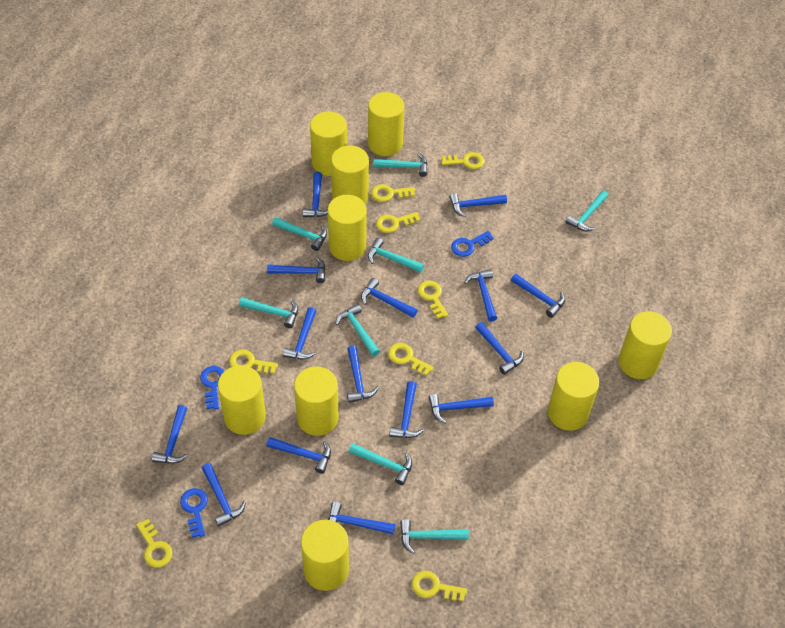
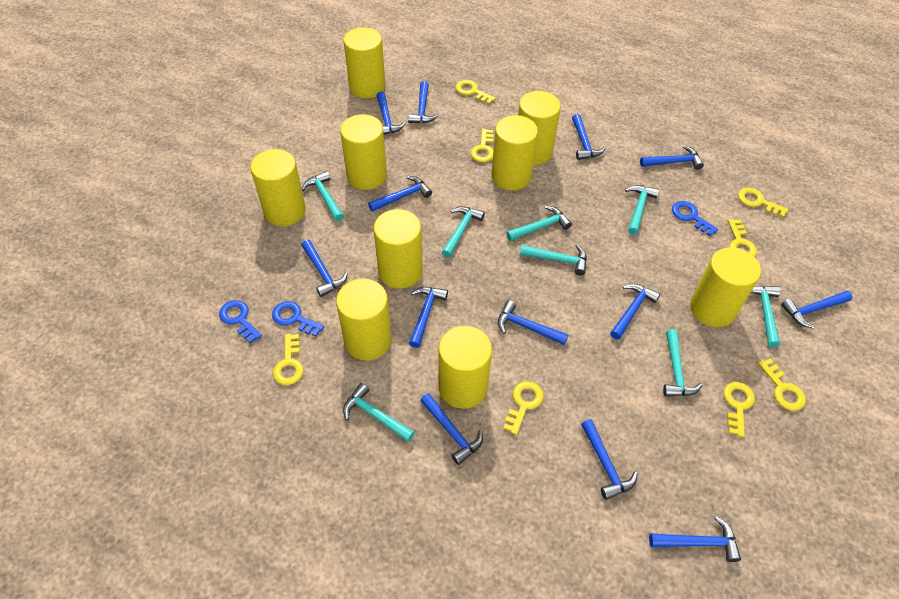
blue hammer: [152,405,187,464] [202,463,246,527] [267,257,325,283] [267,437,331,474] [283,307,316,360] [303,172,328,217] [328,502,395,534] [347,345,379,403] [361,278,418,318] [389,381,424,438] [429,394,494,423] [449,193,507,217] [464,269,497,322] [475,322,524,375] [511,274,565,318] = 15 -> [301,240,348,297] [368,176,432,212] [376,91,406,134] [408,81,438,123] [409,287,448,348] [420,393,483,465] [498,300,568,345] [572,114,605,160] [581,419,638,500] [610,284,660,340] [640,145,704,170] [649,516,741,562] [781,291,852,328] = 13

